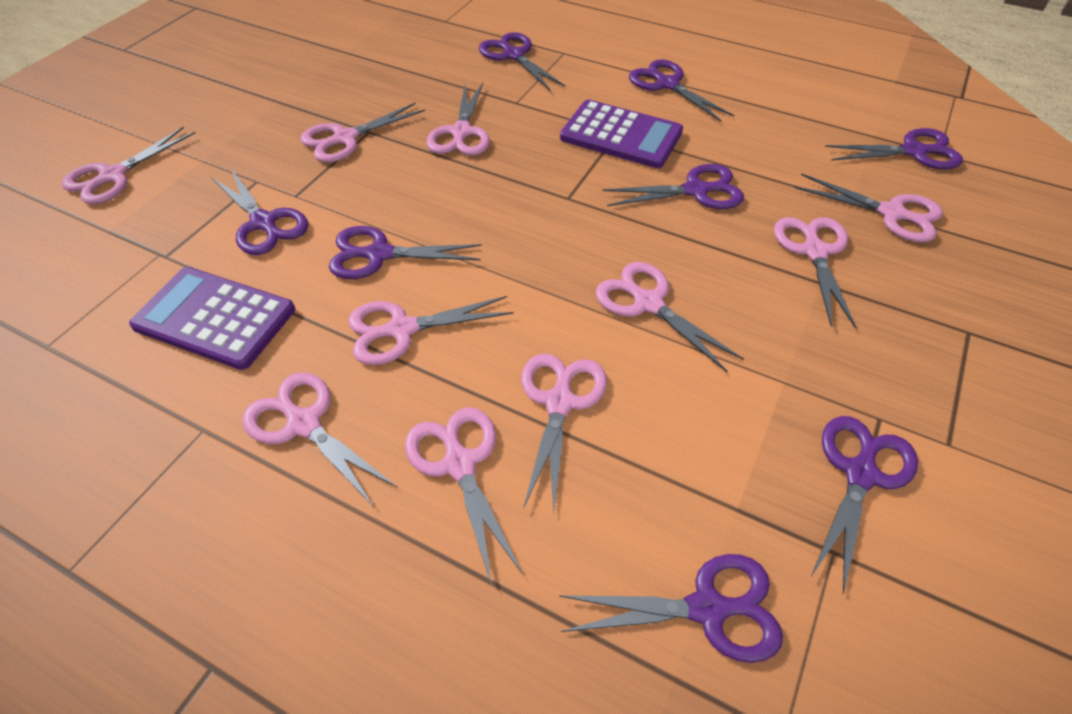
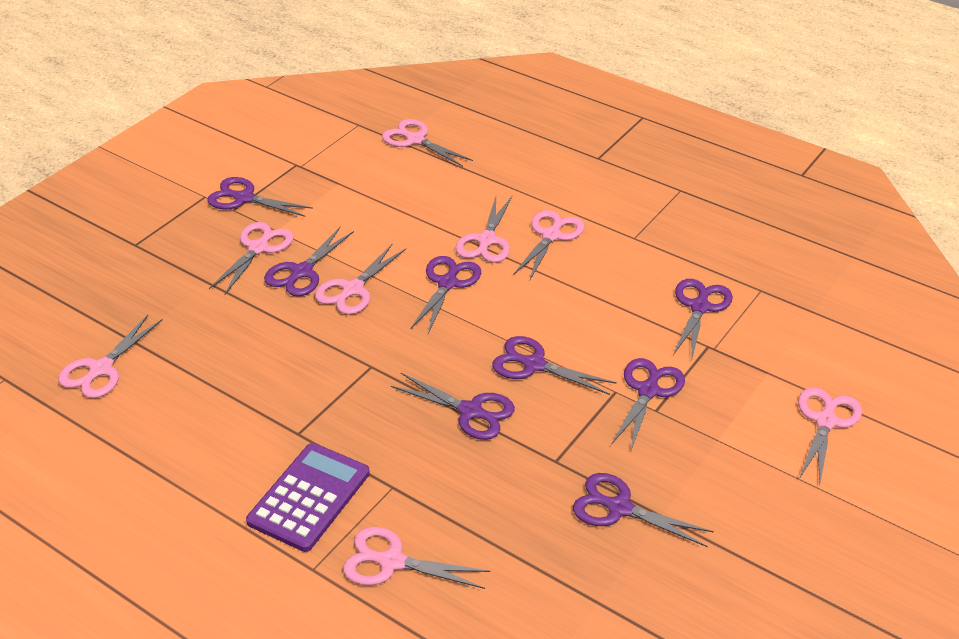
pink scissors: [61,127,195,204] [242,372,398,507] [301,102,425,162] [348,296,513,365] [405,408,523,585] [426,83,490,156] [521,353,607,513] [596,262,744,373] [774,217,856,328] [794,173,943,242] = 10 -> [58,315,162,398] [209,222,294,294] [315,244,406,315] [343,527,490,589] [382,119,473,167] [455,196,512,263] [513,210,584,280] [798,387,862,483] = 8
purple calculator: [129,267,295,370] [560,100,683,168] = 2 -> [246,443,370,552] = 1

